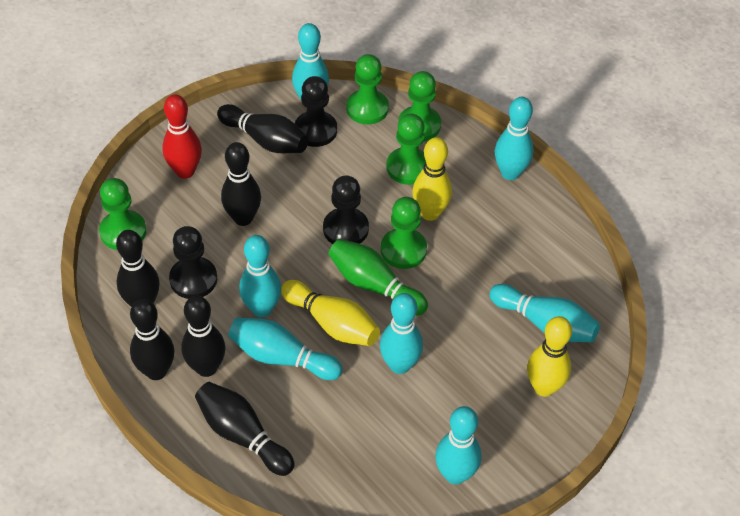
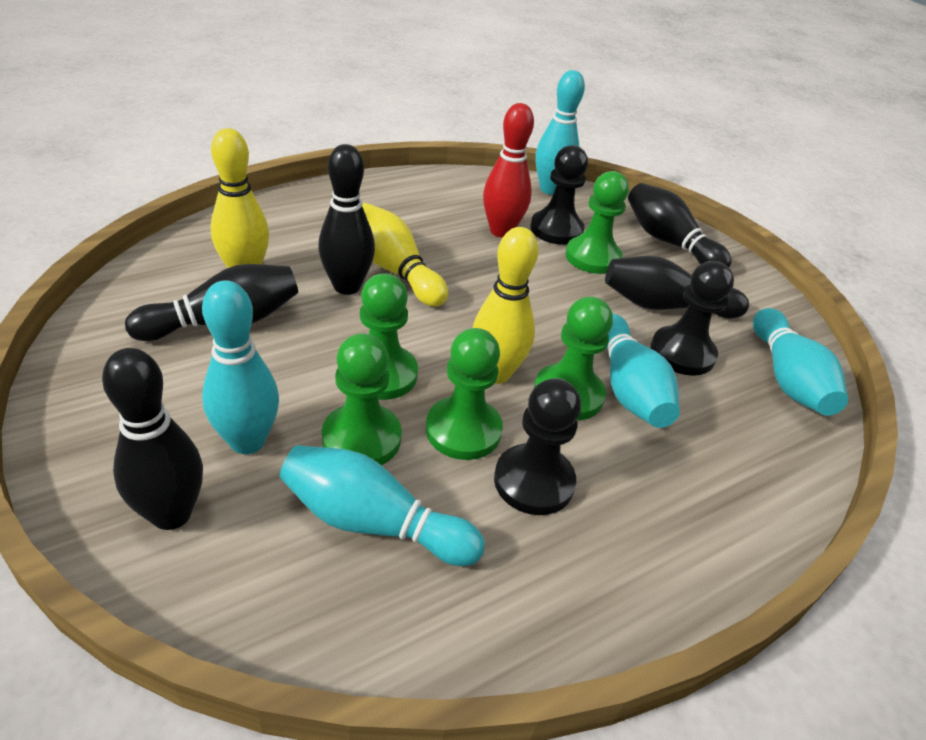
black bowling pin: [116,230,160,307] [130,299,174,380] [181,296,225,377] [195,382,295,476] [217,104,308,153] [221,142,261,226] = 6 -> [102,348,203,530] [125,264,298,341] [318,144,375,295] [605,256,749,319] [628,183,732,267] = 5
green bowling pin: [328,239,428,315] = 1 -> none = 0
turquoise bowling pin: [228,318,343,380] [239,235,281,317] [292,23,329,100] [380,293,423,374] [435,406,481,485] [489,284,600,343] [495,97,534,180] = 7 -> [202,280,279,454] [280,445,485,566] [535,70,585,195] [606,313,680,428] [753,308,848,416] = 5

